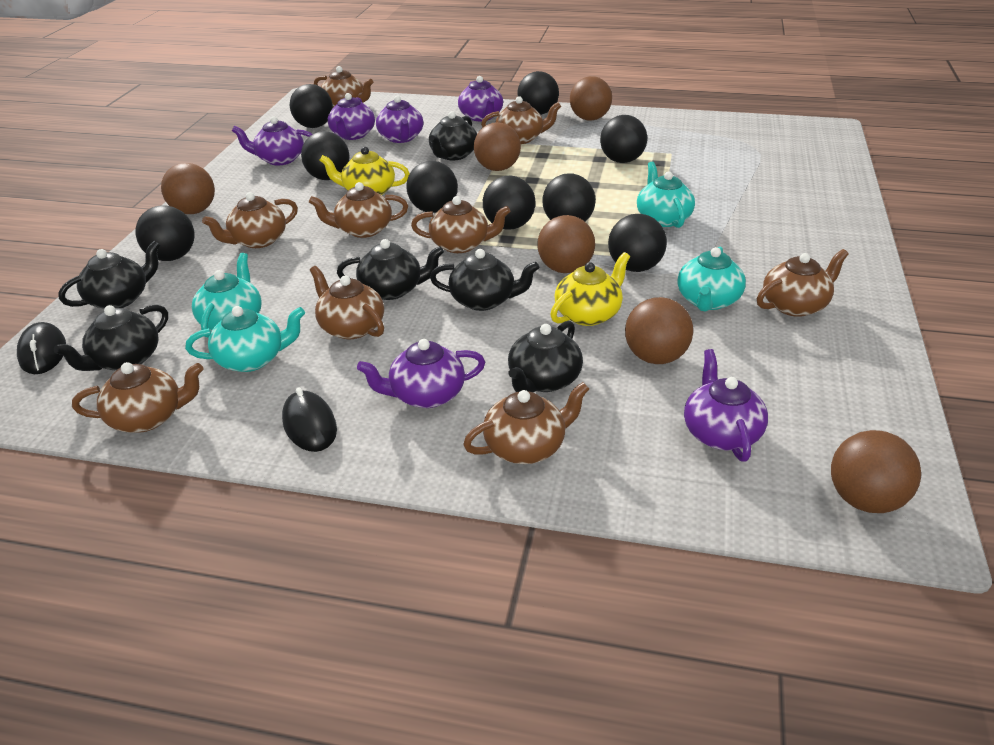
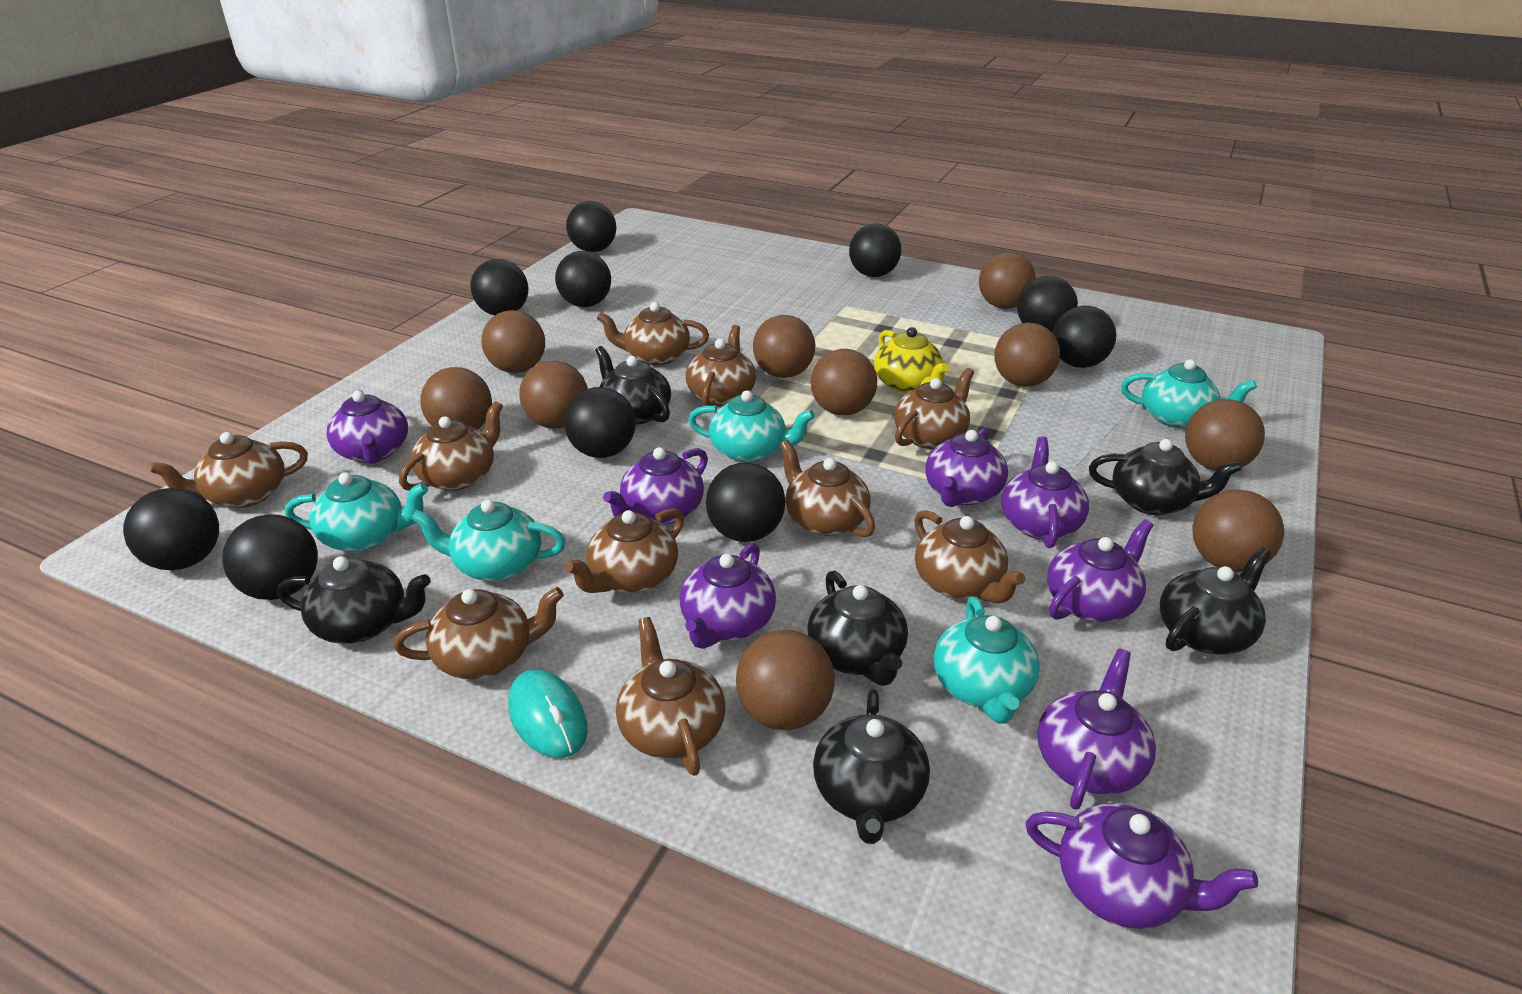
black ball: [135,205,195,261] [290,84,333,128] [301,131,350,180] [406,161,458,213] [483,176,535,230] [518,71,559,115] [542,173,596,221] [600,115,647,163] [608,214,667,272] = 9 -> [123,488,219,570] [222,514,318,600] [470,259,528,315] [555,251,611,307] [564,387,636,458] [566,201,616,252] [706,463,785,542] [849,224,901,277] [1017,276,1078,332] [1052,306,1117,368] = 10
black mouse: [17,322,66,374] [282,387,337,452] = 2 -> none = 0
brown ball: [161,163,215,214] [474,122,521,171] [537,215,595,273] [570,76,612,121] [625,297,693,364] [831,430,921,513] = 6 -> [421,367,492,430] [481,310,545,373] [519,361,588,429] [736,630,835,730] [753,315,815,378] [811,349,877,415] [979,252,1036,309] [994,323,1060,387] [1185,399,1265,471] [1192,489,1284,572] = 10
brown teapot: [72,362,203,433] [202,192,298,248] [309,182,408,238] [310,266,384,339] [314,66,373,108] [411,196,510,253] [463,382,589,464] [481,96,561,144] [757,249,849,317] = 9 -> [150,432,308,508] [394,587,564,680] [399,401,503,491] [565,508,684,593] [597,302,709,366] [616,617,725,776] [686,325,756,406] [780,440,875,537] [894,368,974,449] [914,510,1025,603] = 10
purple teapot: [232,116,313,165] [328,93,375,140] [357,339,485,408] [376,96,423,143] [458,76,503,121] [684,349,768,462] = 6 -> [326,390,408,464] [603,447,708,524] [679,543,776,649] [925,428,1008,507] [1001,436,1089,548] [1025,803,1258,929] [1037,648,1156,810] [1047,519,1153,622] = 8
turquoise mouse: none = 0 -> [508,669,587,758] = 1
turquoise teapot: [185,306,305,372] [192,253,262,338] [637,162,695,228] [677,246,746,312] = 4 -> [285,472,428,552] [411,500,566,581] [688,390,815,463] [934,597,1040,724] [1121,359,1257,428] = 5
yellow teapot: [319,147,410,195] [550,252,630,326] = 2 -> [874,327,949,393] = 1

